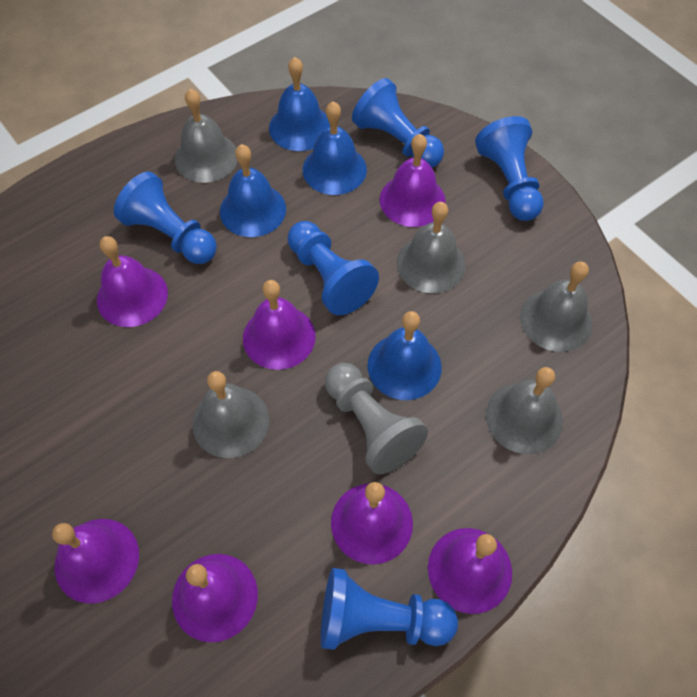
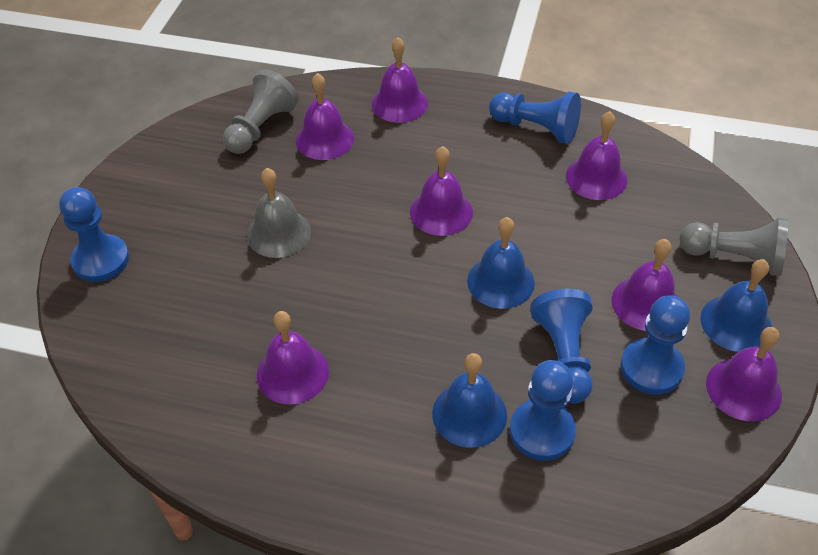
blue bell: [220,144,286,237] [269,57,330,151] [303,101,367,195] [367,311,442,400] = 4 -> [432,353,507,448] [467,217,535,309] [700,259,772,352] = 3
grey bell: [175,89,238,183] [192,371,269,458] [397,202,466,293] [486,367,563,454] [520,261,593,352] = 5 -> [247,168,311,258] = 1
grey pawn: [325,363,428,474] = 1 -> [223,69,299,154] [679,217,788,276] = 2

